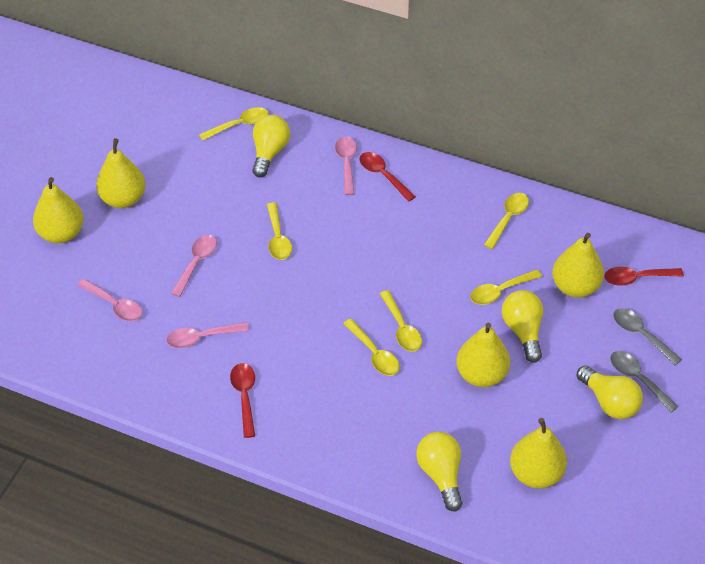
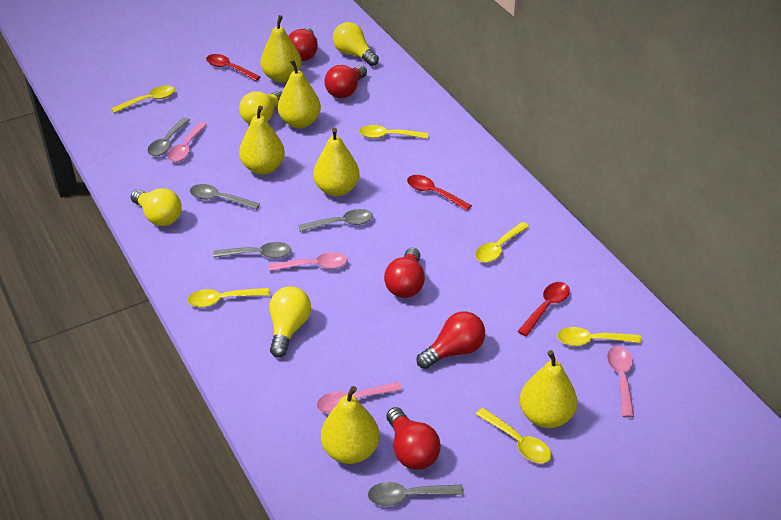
grey spoon: [610,351,679,412] [613,308,682,365] = 2 -> [147,117,190,156] [190,184,260,210] [213,242,291,258] [298,209,373,232] [368,482,464,506] = 5
red light bulb: none = 0 -> [288,28,318,61] [325,65,367,98] [384,248,425,298] [386,407,441,470] [417,311,485,369] = 5
yellow pear: [33,177,84,243] [96,138,146,208] [456,322,510,387] [510,418,567,488] [552,233,604,298] = 5 -> [239,106,285,174] [260,15,302,82] [278,59,321,128] [313,128,360,196] [321,386,379,464] [520,350,577,428] = 6

